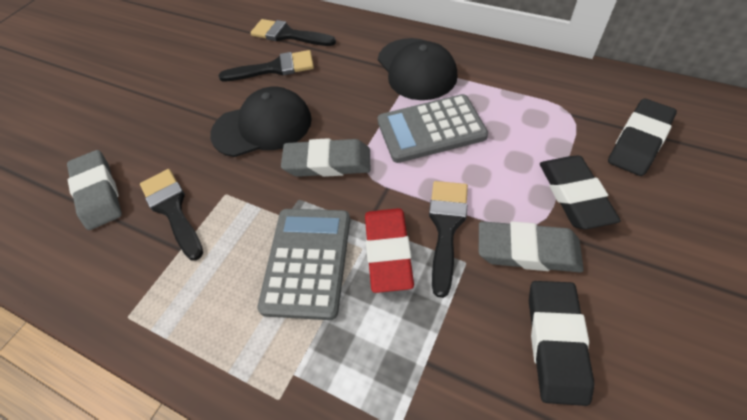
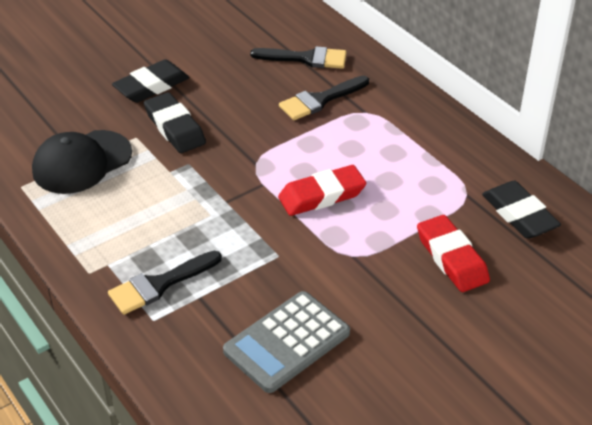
black brush: [140,169,203,261] [219,50,314,81] [250,19,336,46] [429,181,468,298] = 4 -> [108,251,222,315] [250,46,347,69] [279,76,369,120] = 3
black cap: [210,86,312,157] [378,38,458,100] = 2 -> [32,130,132,194] = 1
grey calculator: [257,209,350,320] [377,94,488,163] = 2 -> [223,291,350,393] = 1
grey eraser: [67,150,122,230] [281,138,370,177] [479,221,584,272] = 3 -> none = 0
red eraser: [365,208,414,293] = 1 -> [278,165,366,216] [417,215,490,292] = 2

